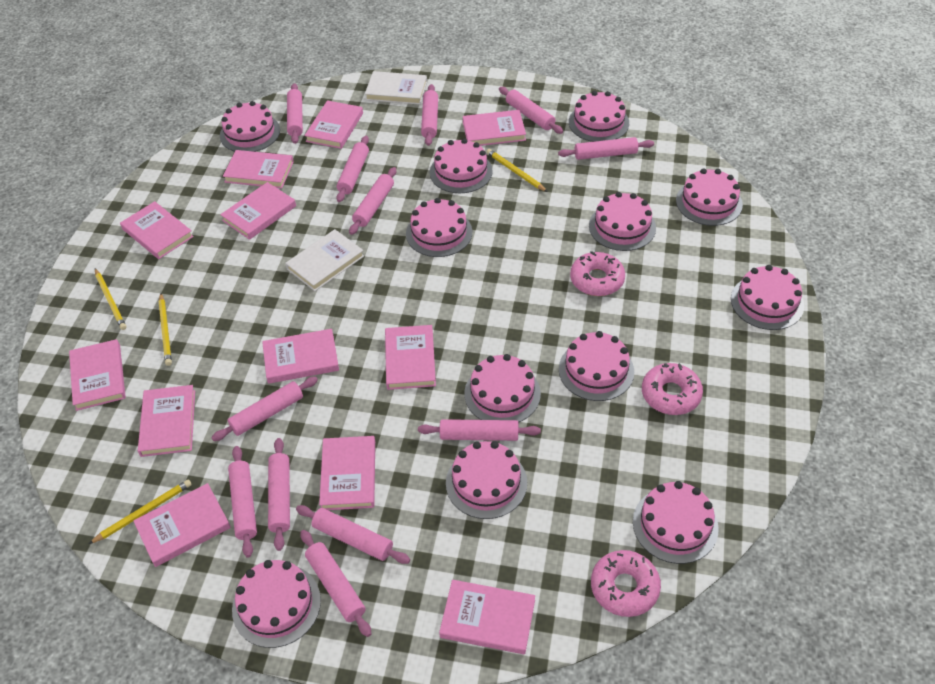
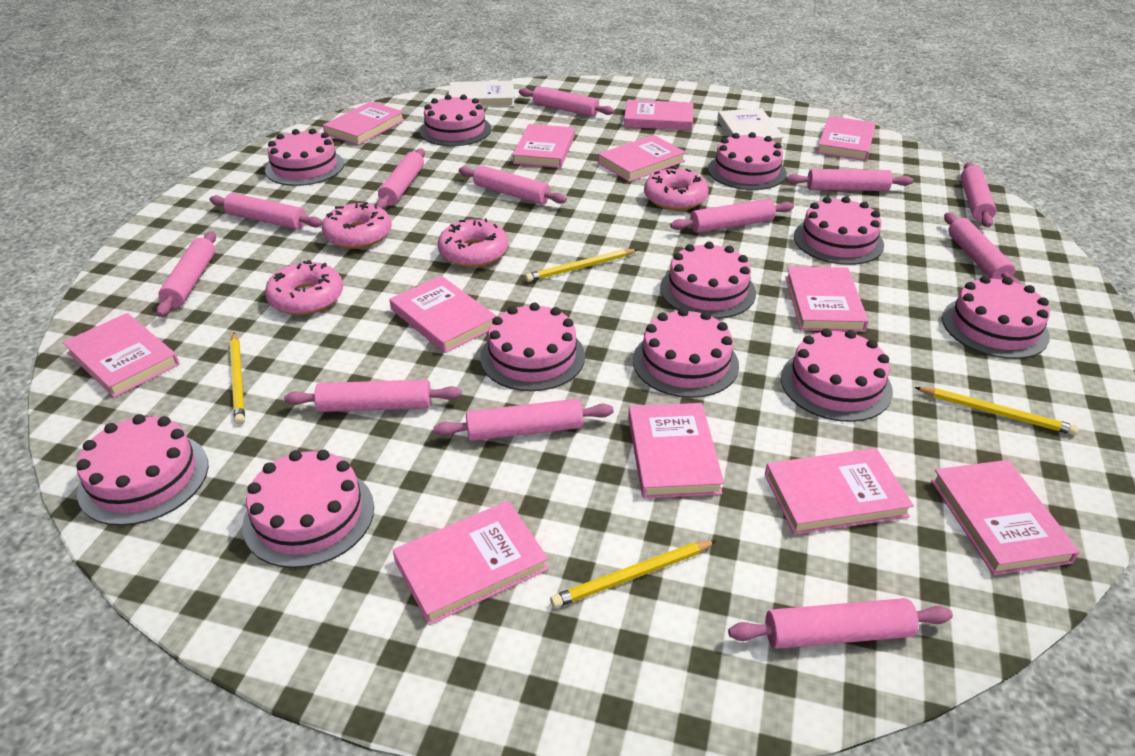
pink cake: [220,101,280,152] [232,560,321,648] [406,198,472,257] [430,138,493,193] [446,441,527,519] [464,354,541,423] [559,331,634,401] [569,91,629,142] [589,192,656,251] [633,481,719,564] [676,168,743,226] [731,265,804,330] = 12 -> [76,414,208,526] [243,450,374,568] [265,129,344,186] [420,95,491,146] [480,303,585,391] [633,308,739,398] [660,242,756,319] [708,132,787,190] [781,328,893,422] [794,196,884,265] [942,276,1050,359] = 11
pink donut: [570,251,625,296] [591,550,661,617] [642,363,703,415] = 3 -> [265,260,343,315] [322,202,392,249] [437,218,508,267] [644,167,709,210] = 4

